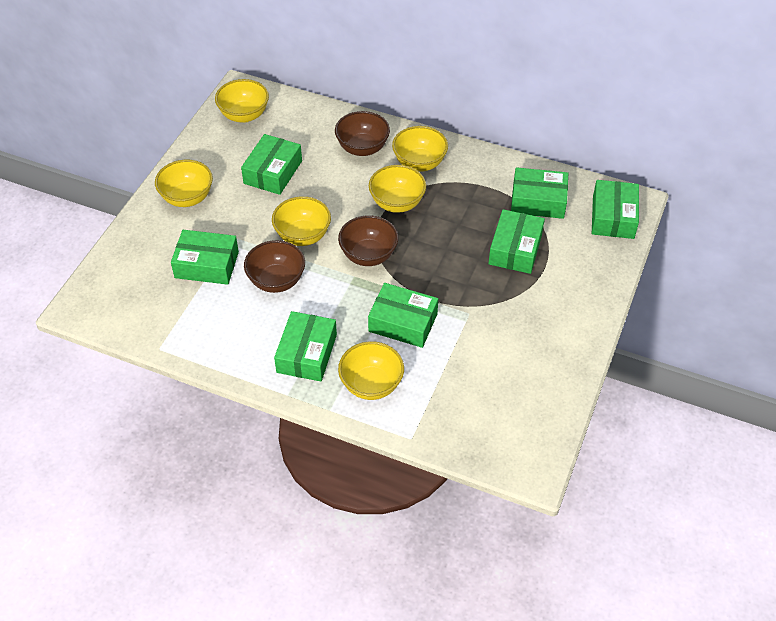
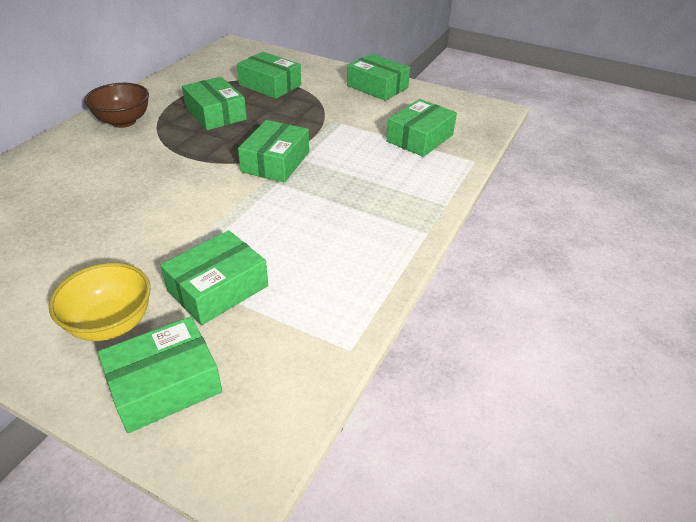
brown bowl: [244,240,305,293] [335,111,390,156] [338,215,398,266] = 3 -> [84,83,149,128] = 1
yellow bowl: [155,160,213,207] [215,79,269,123] [272,196,331,246] [338,341,404,400] [369,165,426,213] [392,126,448,172] = 6 -> [49,263,151,341] = 1

